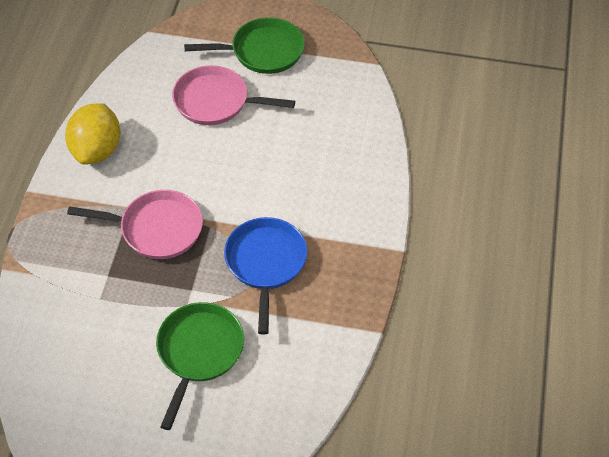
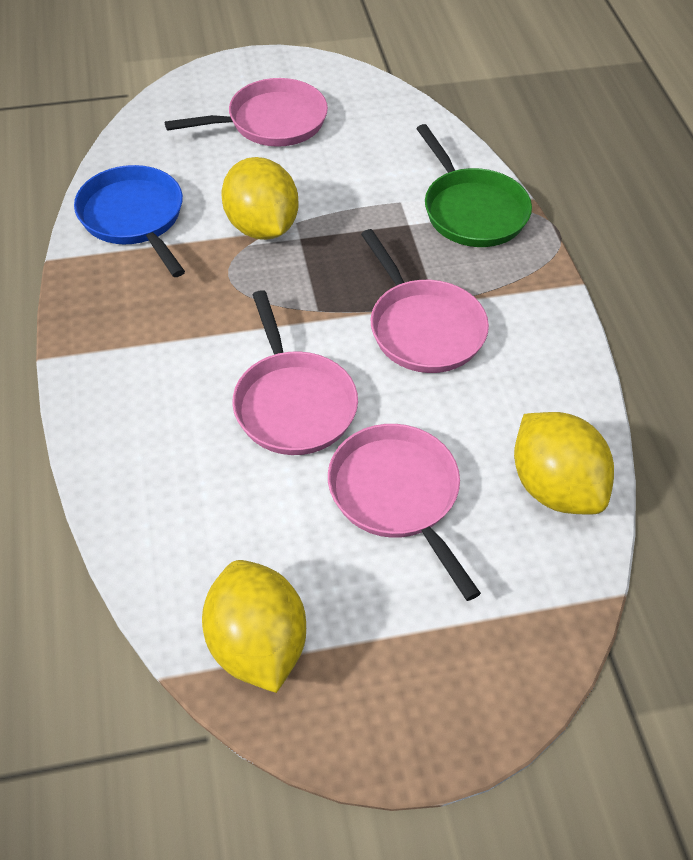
green pan: [156,302,244,430] [184,17,305,74] = 2 -> [416,124,532,247] = 1
pink pan: [67,190,203,259] [172,65,295,125] = 2 -> [165,78,328,147] [232,290,358,455] [328,424,481,601] [361,229,489,373] = 4
yellow lemon: [65,103,120,165] = 1 -> [202,560,306,693] [222,157,299,240] [514,412,614,514] = 3

